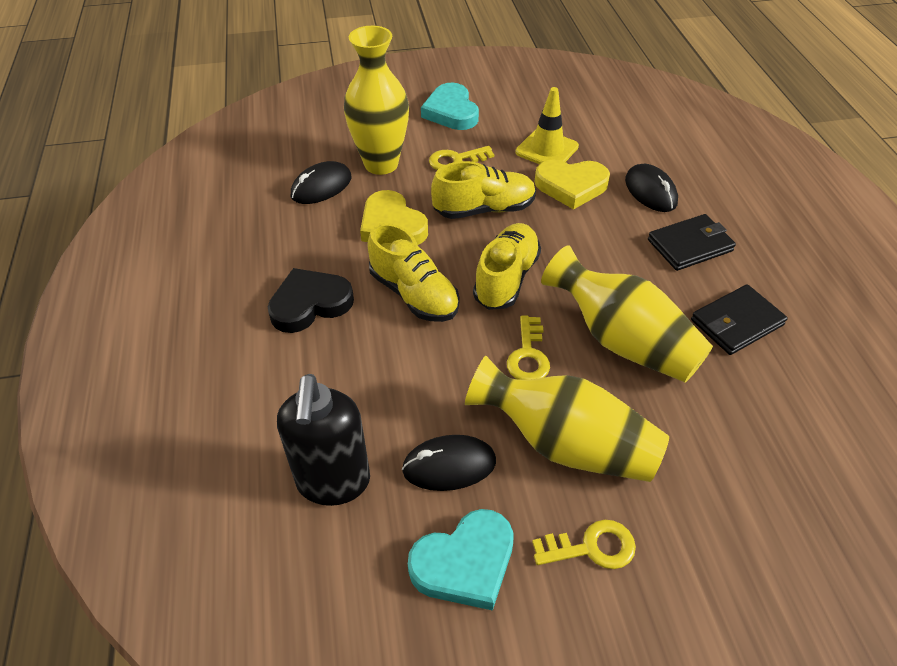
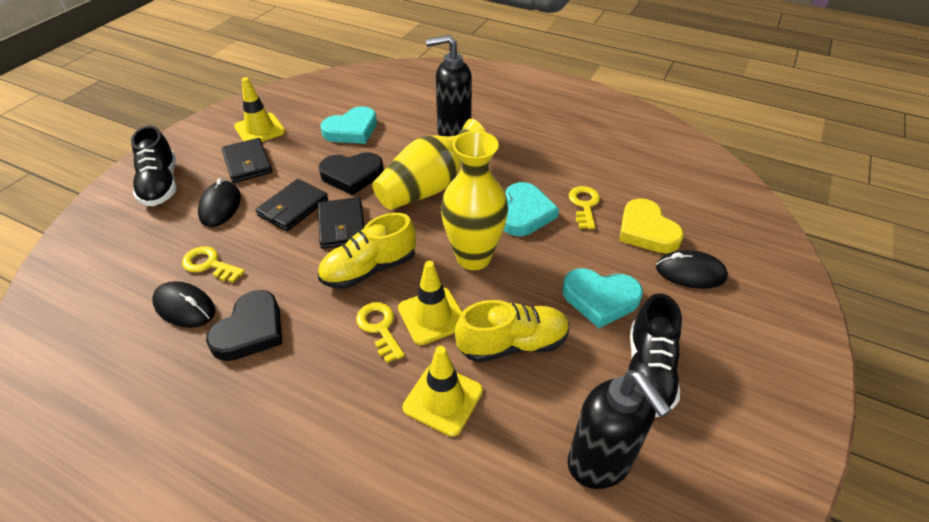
black heart: [268,268,354,333] = 1 -> [206,290,282,361] [318,152,384,195] = 2
black shoe: none = 0 -> [131,126,177,206] [628,293,682,417] = 2
black soap dispenser: [277,374,370,506] = 1 -> [426,35,472,136] [568,370,672,489] = 2
black wallet: [648,214,736,271] [691,284,788,355] = 2 -> [221,138,273,183] [256,179,328,231] [318,197,365,249] = 3
turquoise heart: [408,509,514,611] [421,82,479,130] = 2 -> [320,106,377,144] [504,182,559,236] [562,268,643,328] = 3
yellow heart: [360,190,428,245] [535,160,610,210] = 2 -> [619,198,684,253] = 1
yellow shoe: [367,223,460,322] [431,161,536,219] [473,223,541,310] = 3 -> [318,213,416,289] [455,300,570,363] = 2
yellow traffic cone: [516,87,579,164] = 1 -> [234,77,285,142] [398,261,462,345] [403,346,483,437] = 3
yellow vase: [344,26,409,175] [465,356,669,482] [541,245,713,382] = 3 -> [372,119,486,210] [441,131,508,270] = 2

